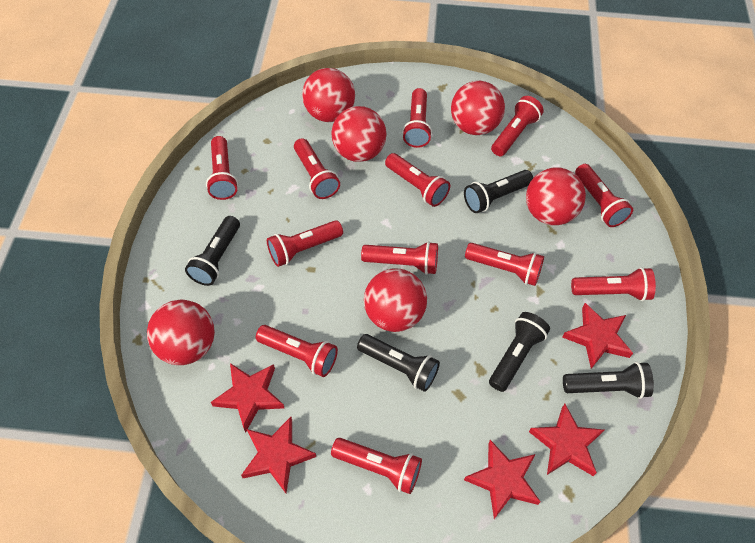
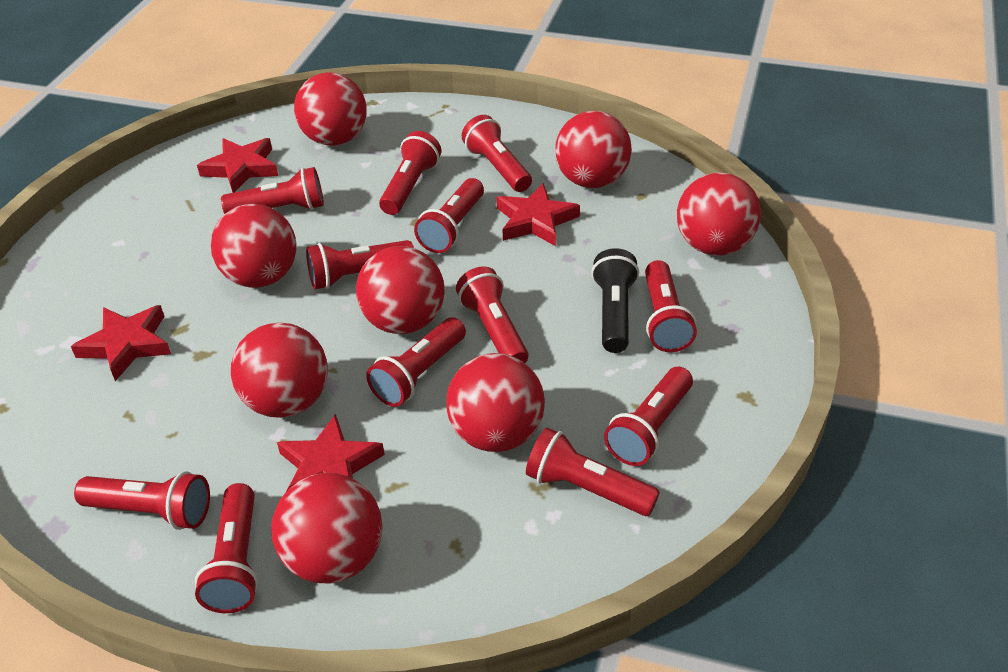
black flashlight: [185,216,240,286] [357,334,440,392] [464,170,533,213] [489,312,550,392] [563,362,654,399] = 5 -> [591,248,639,353] = 1
red ball: [147,300,215,365] [302,68,355,122] [331,106,386,162] [364,269,427,332] [451,81,505,135] [526,167,586,225] = 6 -> [211,204,297,288] [231,323,328,418] [271,473,382,584] [294,72,367,146] [356,246,445,334] [446,353,545,452] [555,111,632,188] [677,173,761,256] = 8
red star: [211,363,284,433] [241,417,316,493] [464,440,540,519] [529,404,604,476] [562,303,633,369] = 5 -> [71,305,171,381] [197,138,278,193] [277,414,385,492] [497,183,580,246] = 4

